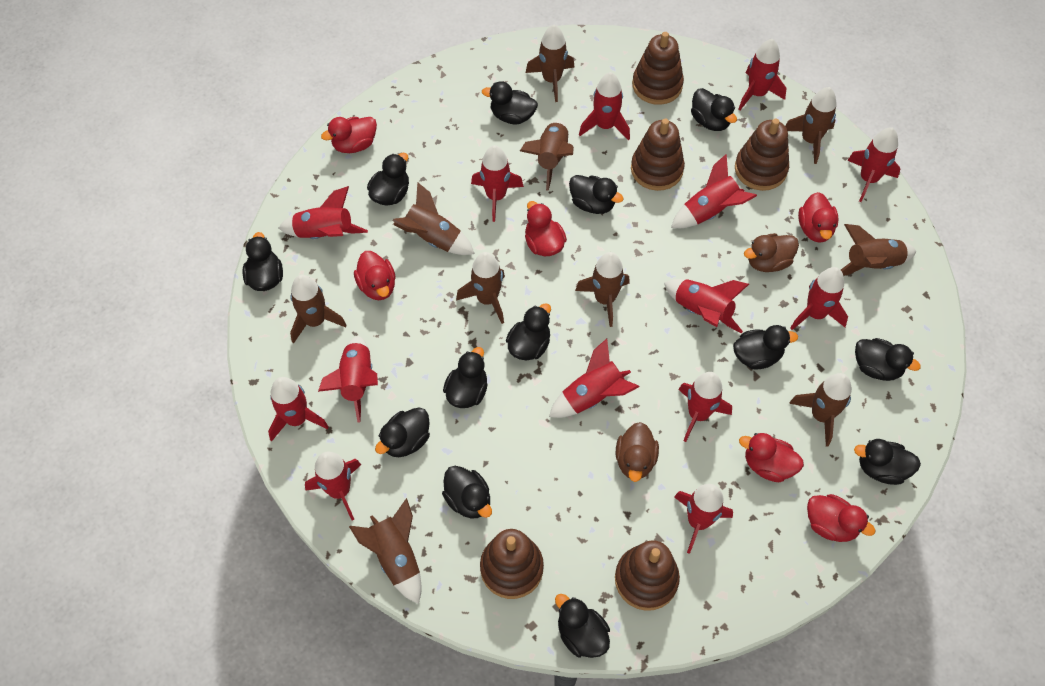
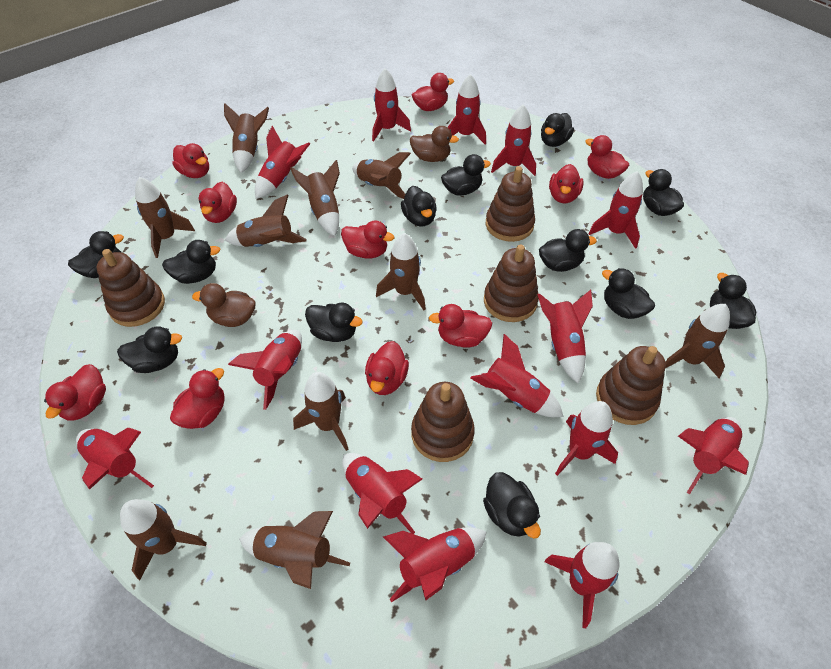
black duck: [242,232,283,291] [367,153,409,206] [375,407,430,457] [442,466,492,519] [443,347,488,408] [482,81,538,124] [506,303,551,360] [555,594,610,658] [569,175,624,214] [691,88,737,131] [733,325,798,369] [854,439,921,485] [855,338,921,381] = 13 -> [68,231,124,278] [117,326,182,373] [162,240,220,284] [305,303,363,342] [401,186,437,227] [441,154,491,196] [483,472,541,539] [539,229,597,272] [541,113,574,147] [602,268,655,319] [643,169,684,216] [710,273,756,329] = 12
red duck: [321,117,377,153] [354,251,396,300] [525,201,567,256] [739,433,804,482] [798,192,839,243] [807,494,875,542] = 6 -> [44,364,106,421] [170,368,225,429] [172,143,209,178] [198,182,237,223] [341,220,394,258] [365,341,409,395] [412,73,454,111] [429,304,492,348] [549,164,584,203] [585,135,629,179] = 10

